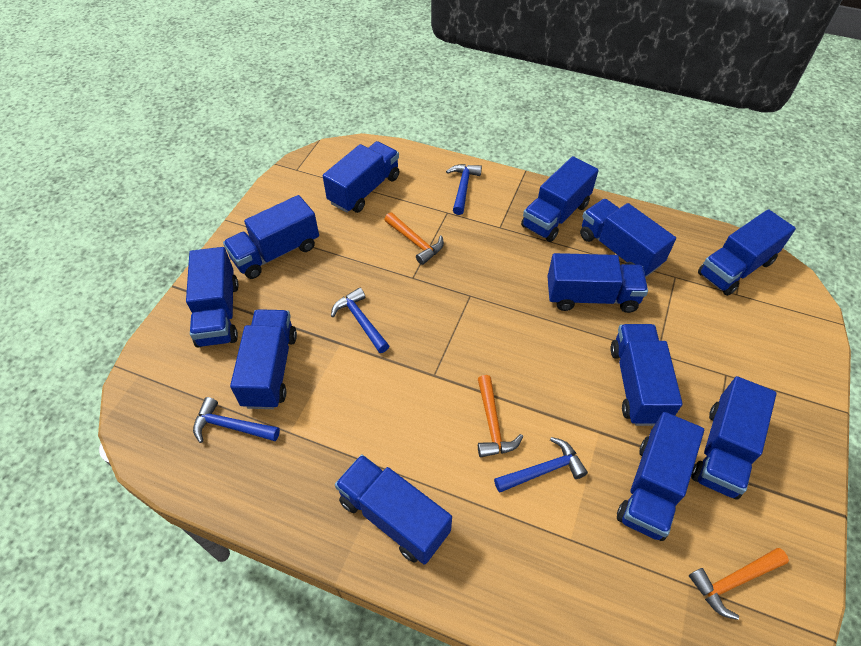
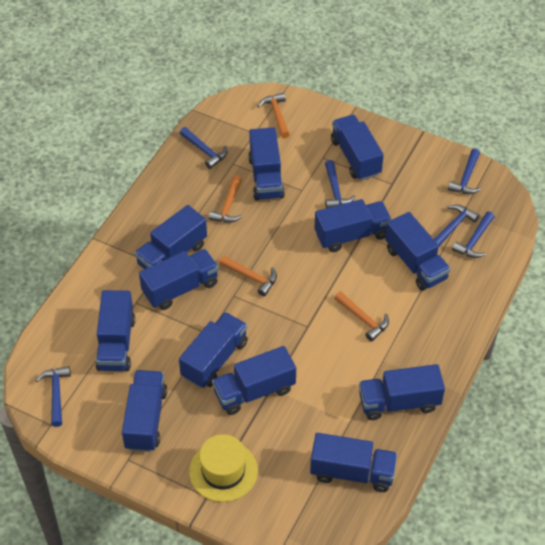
blue hammer: [193,397,280,443] [331,288,390,353] [446,164,482,215] [494,437,588,493] = 4 -> [35,366,71,427] [180,127,227,169] [325,160,356,208] [434,205,480,248] [448,149,481,194] [452,211,495,258] = 6
orange hammer: [384,212,444,265] [478,375,523,457] [689,548,789,620] = 3 -> [209,175,242,223] [219,256,277,296] [258,93,290,138] [334,291,389,342] = 4
yellow hat: none = 0 -> [189,434,258,502] = 1

